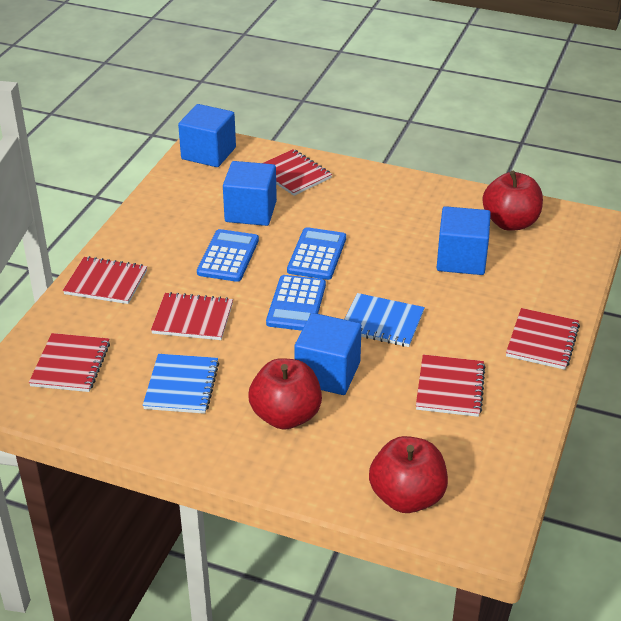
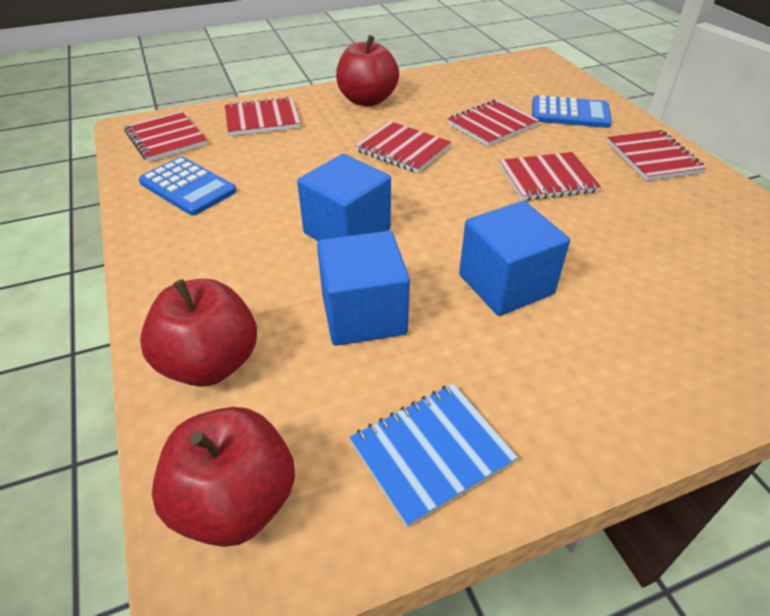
blue calculator: [197,229,259,282] [266,275,326,331] [287,227,346,280] = 3 -> [139,157,237,216] [532,95,612,128] = 2
blue cube: [178,104,236,167] [223,161,277,226] [294,313,362,395] [437,206,491,275] = 4 -> [297,154,391,241] [317,231,410,346] [459,201,570,316] = 3
blue notebook: [143,354,219,414] [344,293,425,347] = 2 -> [350,384,518,528] = 1

